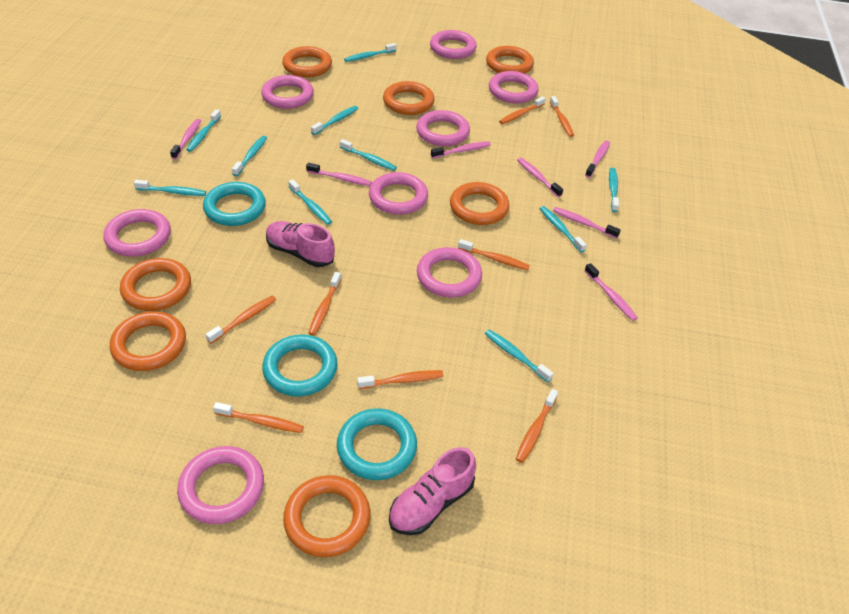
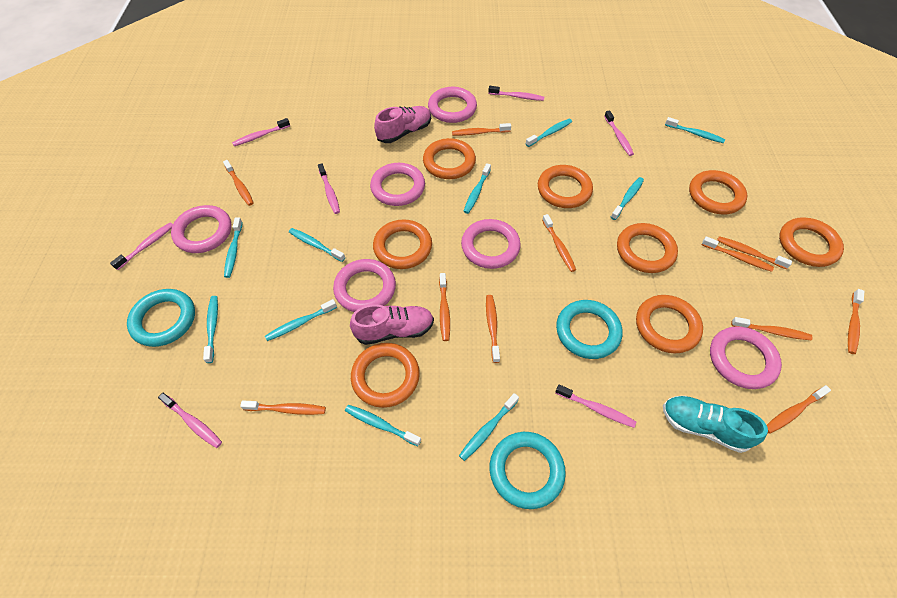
orange ring: [110,311,186,371] [120,258,191,311] [282,46,332,77] [283,475,370,557] [383,81,435,115] [450,182,509,225] [486,46,534,73] = 7 -> [351,343,420,408] [373,219,432,269] [423,138,476,179] [538,165,593,208] [617,223,678,273] [636,295,703,353] [689,170,748,214] [779,217,844,267] = 8
orange toothbrush: [205,296,276,344] [213,402,304,433] [308,272,341,336] [357,370,444,389] [458,239,530,270] [499,97,545,124] [516,389,558,463] [550,96,574,137] = 8 -> [223,160,254,206] [240,400,326,415] [439,273,450,341] [452,123,511,136] [486,295,500,363] [542,214,576,272] [702,236,774,272] [717,236,792,269] [731,317,813,340] [767,385,831,434] [848,289,864,354] = 11
pink ring: [103,209,171,257] [177,446,264,524] [261,75,314,109] [369,172,428,215] [416,110,470,146] [417,247,482,297] [430,30,477,59] [489,71,538,103] = 8 -> [171,205,232,253] [333,259,396,312] [370,163,425,206] [428,87,477,123] [461,219,521,269] [710,326,782,389] = 6
turquoise shoe: none = 0 -> [663,396,768,453] = 1

